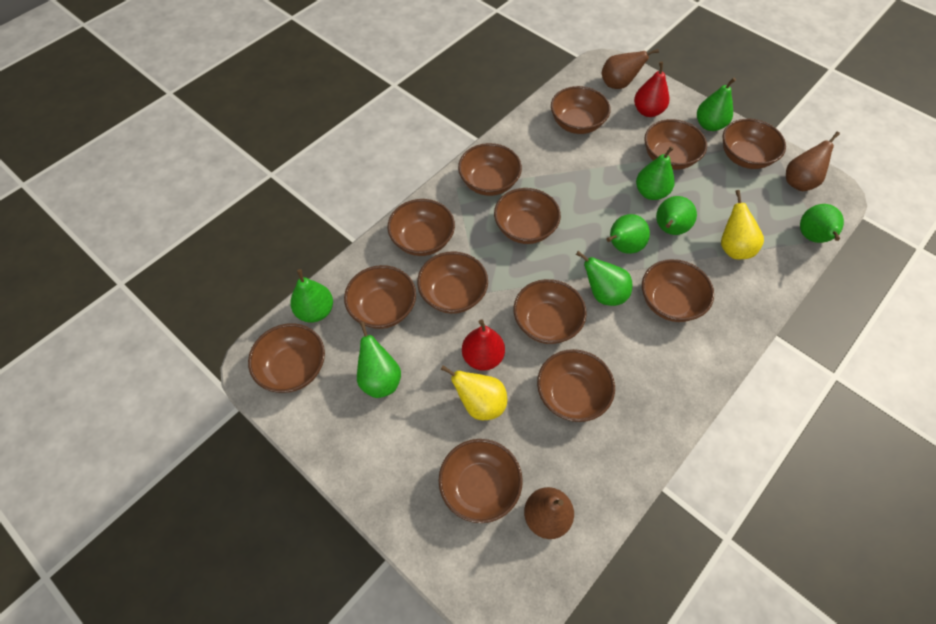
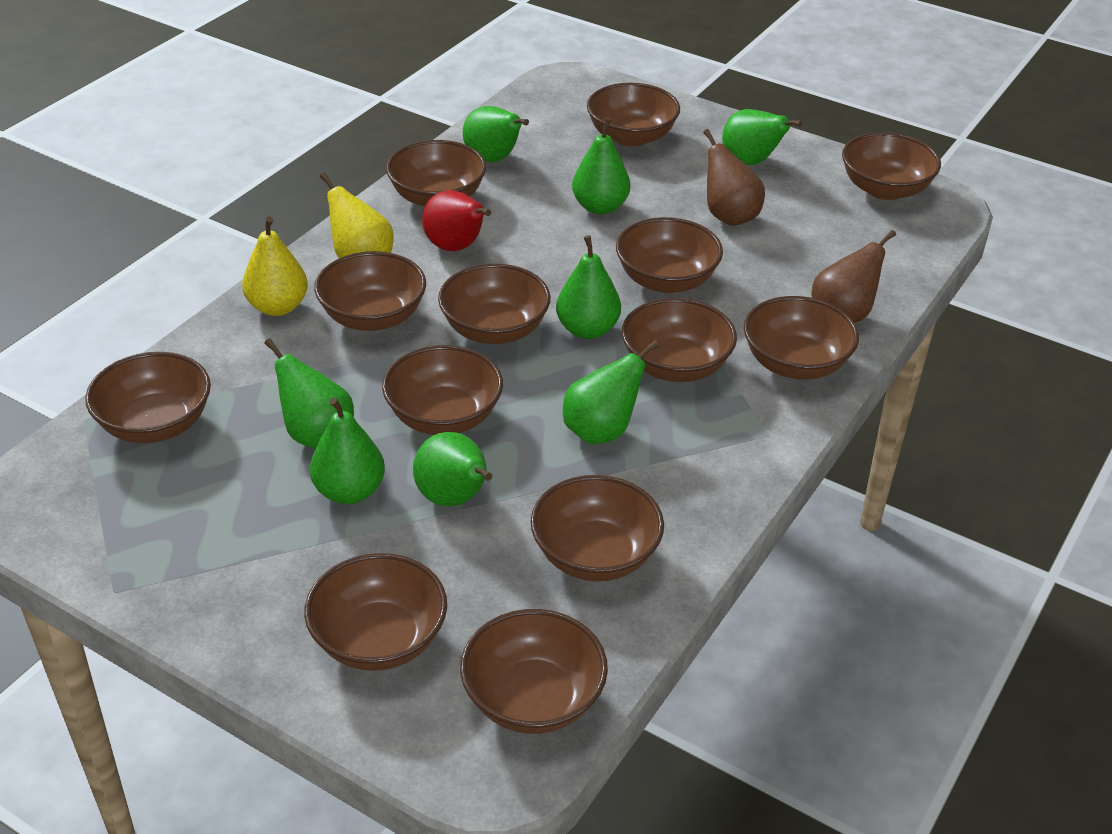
brown pear: [524,487,574,539] [602,49,659,89] [786,132,840,191] = 3 -> [703,129,765,226] [812,230,896,323] = 2
red pear: [462,319,505,371] [634,61,669,117] = 2 -> [422,190,491,251] = 1

